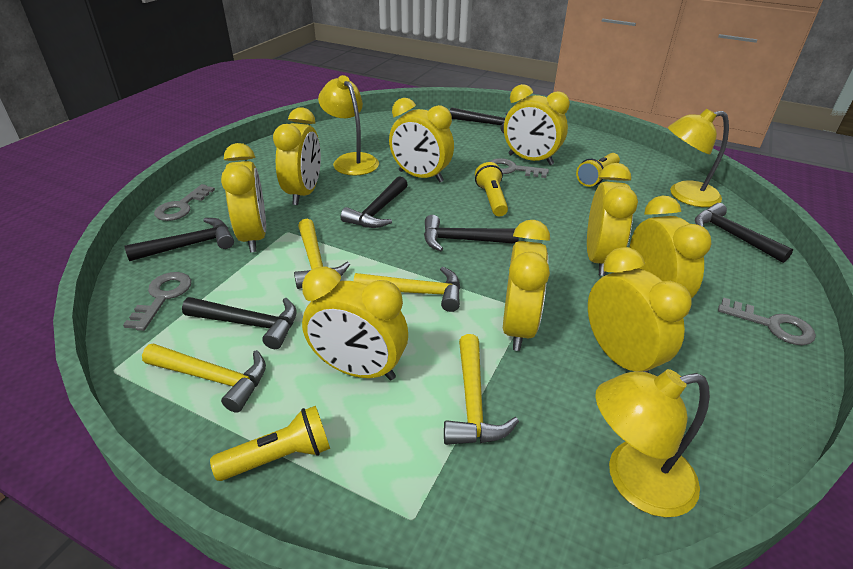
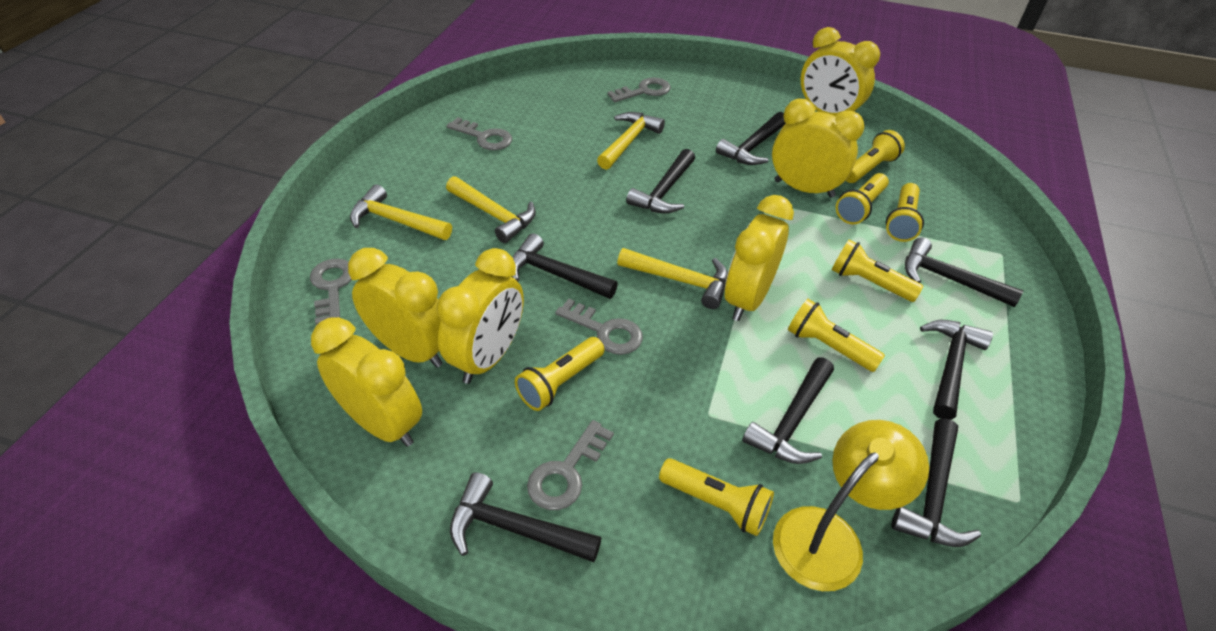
black hammer: [124,218,234,261] [182,297,297,349] [341,176,408,228] [424,215,519,251] [450,107,508,133] [695,203,793,263] = 6 -> [450,472,601,562] [512,233,618,299] [626,149,695,213] [716,112,786,165] [742,358,834,464] [891,419,981,547] [905,237,1023,307] [920,320,993,420] = 8
grey key: [123,272,191,331] [154,184,215,221] [489,158,549,178] [718,297,816,345] = 4 -> [310,259,351,325] [447,117,512,150] [527,420,614,510] [555,299,643,355] [607,77,671,102] = 5
yellow clock: [221,143,266,252] [273,107,321,205] [302,266,408,380] [389,98,454,182] [503,220,550,351] [504,84,570,165] [587,163,638,276] [588,247,691,373] [630,195,711,299] = 9 -> [311,317,422,447] [348,248,443,368] [437,248,524,384] [725,195,794,321] [772,99,865,198] [801,27,880,116] = 6
yellow flashlight: [210,406,330,481] [475,162,508,216] [576,153,620,187] = 3 -> [515,337,604,411] [659,458,774,536] [788,299,885,372] [832,239,924,302] [836,173,889,224] [846,130,905,183] [886,183,924,242] = 7
yellow lamp: [318,75,379,175] [595,369,710,517] [668,108,729,207] = 3 -> [773,420,929,591] = 1

